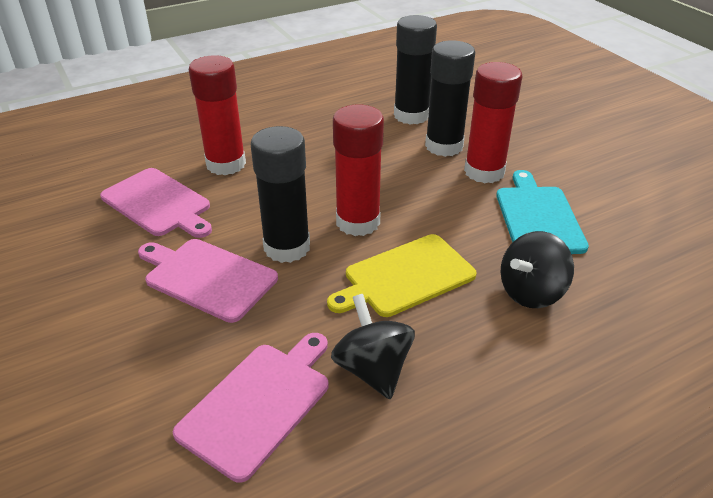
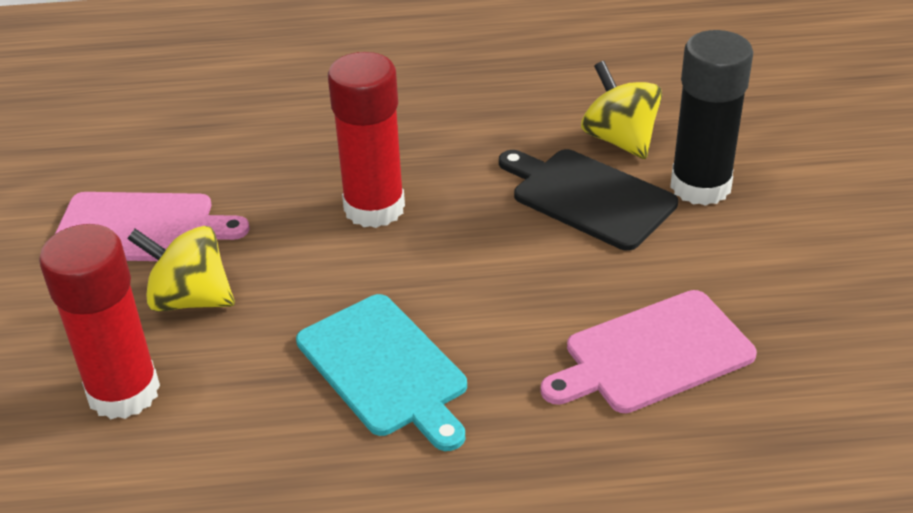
black cutting board: none = 0 -> [499,149,678,251] = 1
black glue stick: [251,126,310,263] [394,15,437,125] [425,40,475,157] = 3 -> [670,30,753,206] = 1
black spinning top: [331,294,415,399] [501,231,574,308] = 2 -> none = 0
pink cutting board: [100,168,212,238] [138,239,278,323] [173,333,328,483] = 3 -> [55,192,249,261] [540,290,757,413] = 2
red glue stick: [189,55,246,175] [333,105,384,236] [464,62,522,183] = 3 -> [39,224,160,419] [328,52,405,228] = 2
yellow cutting board: [327,234,477,317] = 1 -> none = 0
yellow spinning top: none = 0 -> [127,226,235,312] [581,61,662,159] = 2

